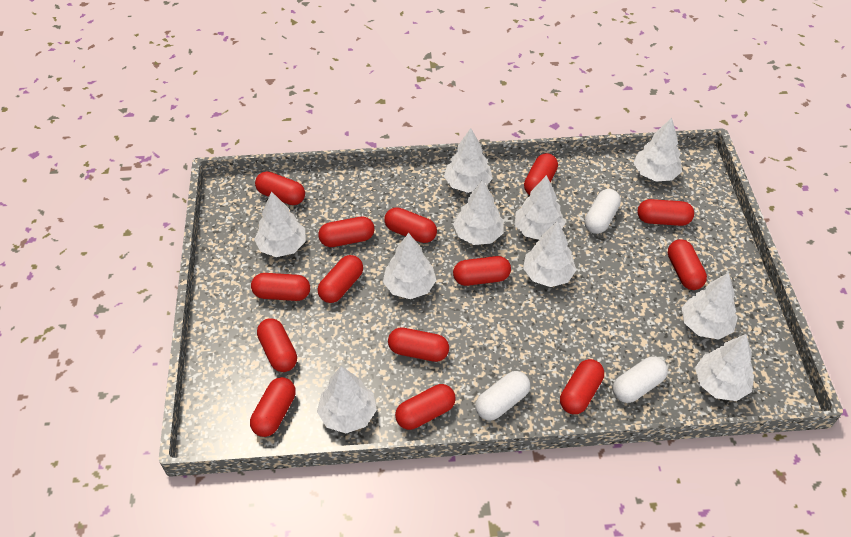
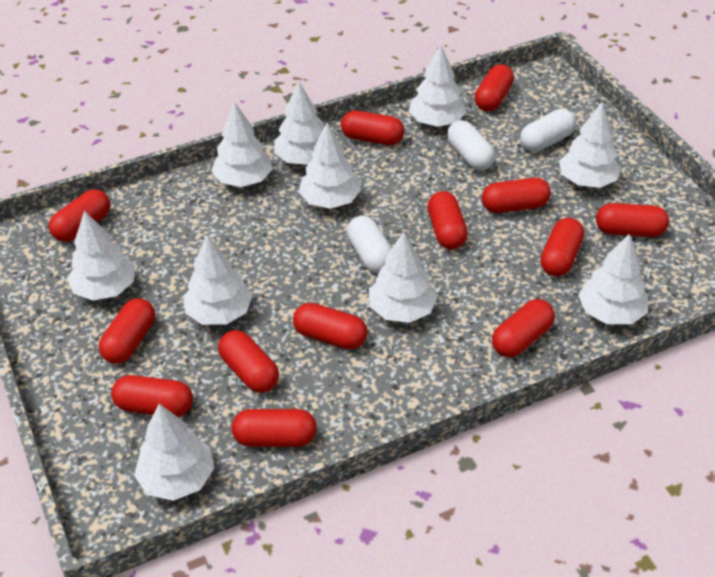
red capsule: [250,377,296,437] [251,273,310,301] [255,171,305,205] [257,318,297,372] [318,217,375,247] [318,255,363,303] [384,207,437,243] [388,328,449,362] [395,384,456,430] [453,256,511,286] [524,153,558,195] [560,359,604,414] [638,199,694,226] [668,239,707,290] = 14 -> [49,189,110,242] [99,298,155,364] [111,375,193,417] [218,330,279,393] [232,409,317,447] [293,303,367,349] [341,111,404,145] [428,191,468,249] [475,64,514,111] [482,178,551,213] [492,299,555,357] [540,218,584,276] [596,203,669,237] = 13

